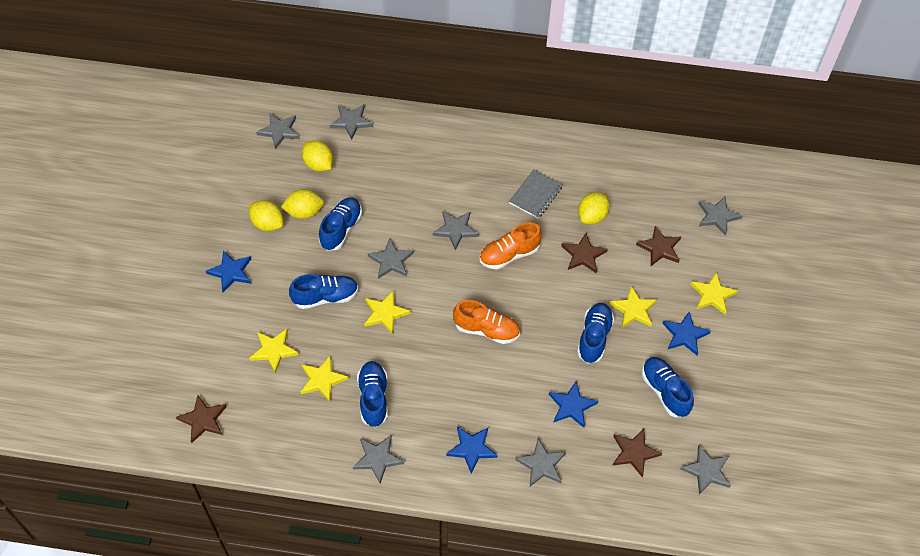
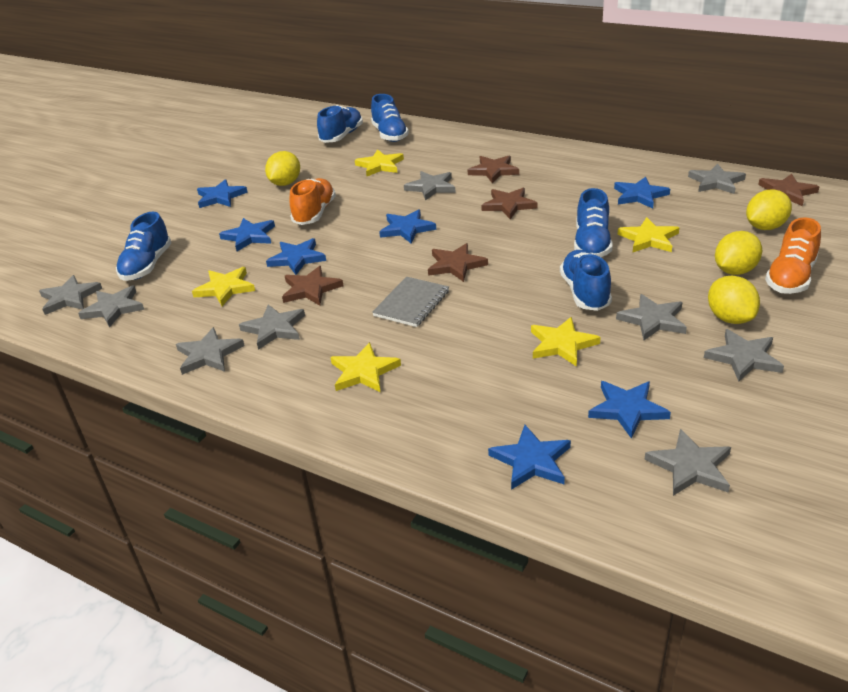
blue star: [206,250,251,292] [446,426,498,474] [549,382,598,428] [662,312,711,355] = 4 -> [197,179,248,208] [219,218,275,251] [266,238,326,275] [379,209,436,243] [488,425,571,490] [588,381,671,438] [614,177,670,208] = 7
brown star: [176,395,227,443] [561,233,608,273] [612,429,662,477] [636,226,681,266] = 4 -> [282,266,343,306] [428,243,488,282] [468,156,519,183] [481,188,537,219] [758,174,819,206] = 5
grey star: [256,113,300,150] [330,104,373,140] [353,435,404,484] [367,238,414,279] [433,211,479,250] [515,439,566,486] [680,445,731,495] [698,196,742,236] = 8 -> [39,275,102,315] [78,286,144,327] [176,327,245,375] [239,305,305,350] [404,171,456,201] [616,294,687,340] [644,429,731,496] [688,164,746,194] [704,329,784,381] = 9

